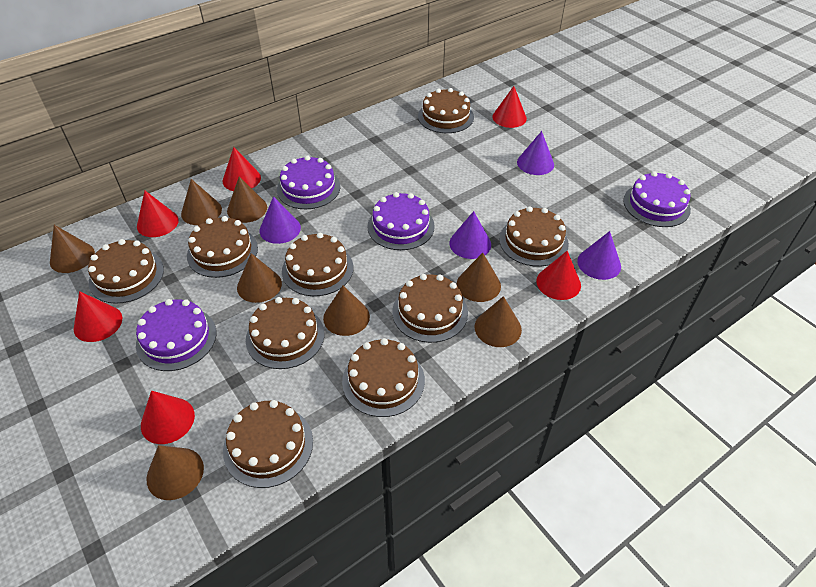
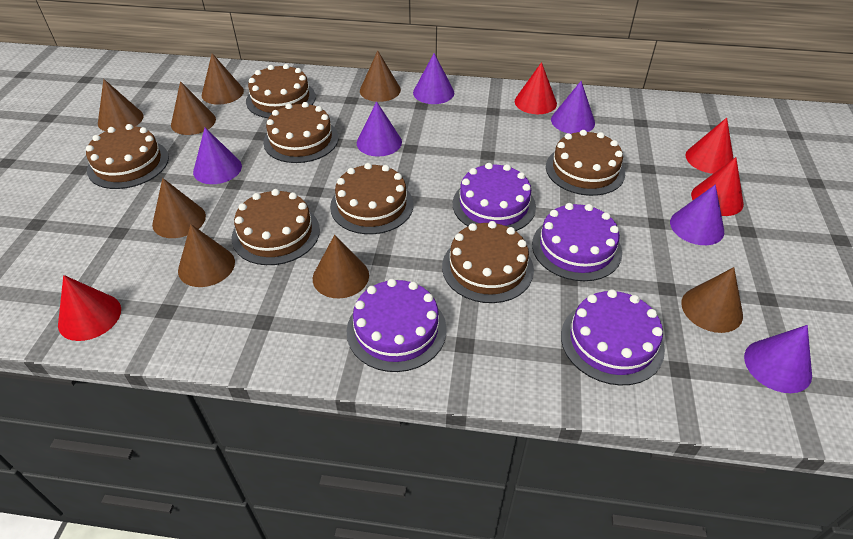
brown cake: [88,239,164,304] [187,216,258,278] [223,400,313,488] [246,297,324,369] [282,233,353,296] [342,338,425,417] [392,274,468,343] [418,88,474,133] [499,206,569,267] = 9 -> [86,124,169,189] [232,189,320,265] [246,64,316,118] [263,102,338,163] [330,163,413,234] [442,221,534,303] [546,130,625,196] = 7
purple cone: [259,196,301,244] [449,211,491,259] [517,131,554,175] [577,231,621,280] = 4 -> [193,128,242,184] [357,101,402,157] [413,53,454,104] [551,81,595,134] [670,185,724,245] [744,325,812,393] = 6
red cone: [73,291,123,342] [137,191,179,237] [141,390,195,444] [222,147,261,191] [492,86,527,128] [536,251,581,300] = 6 -> [58,275,121,341] [515,62,557,114] [686,118,734,174] [691,157,744,216] = 4

